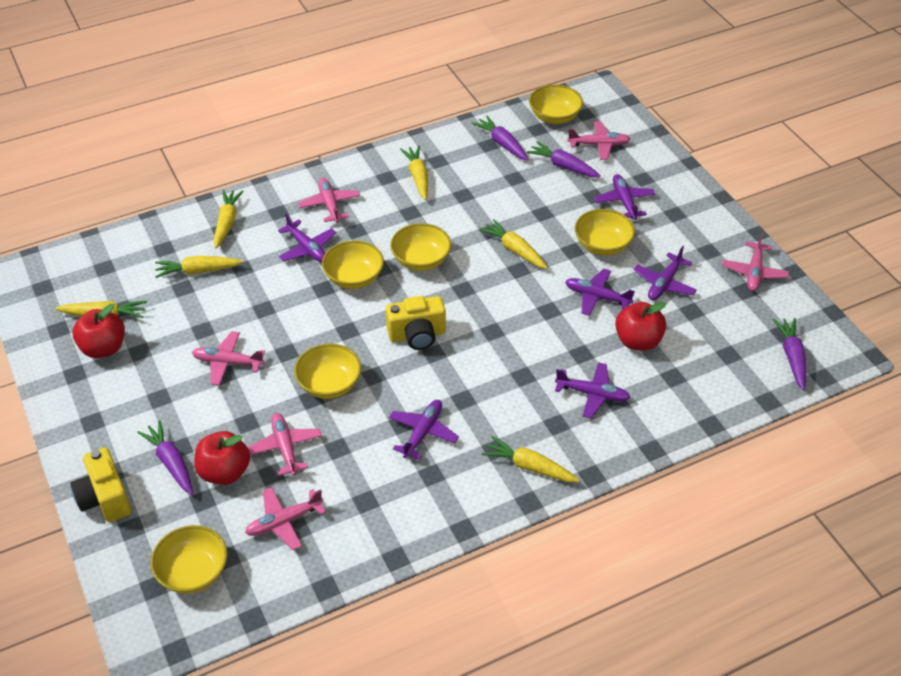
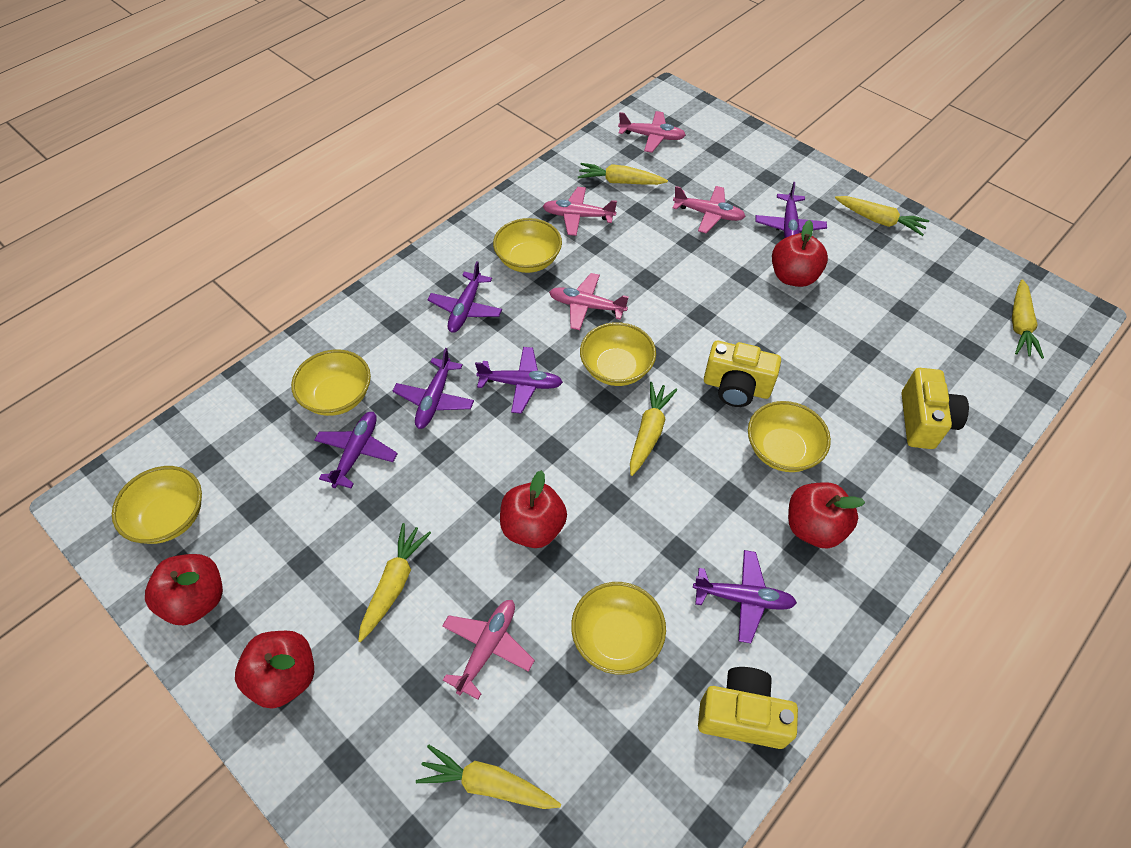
pink plane: [192,331,265,386] [245,487,326,550] [247,413,322,476] [298,178,360,223] [567,121,630,160] [722,232,789,291] = 6 -> [442,600,535,700] [543,187,617,236] [549,273,628,330] [618,111,686,153] [673,186,746,233] = 5
purple carrot: [137,420,193,495] [472,115,529,161] [527,141,601,178] [773,318,806,390] = 4 -> none = 0
red apple: [73,304,125,358] [195,431,250,485] [615,302,666,351] = 3 -> [145,554,223,625] [235,631,314,708] [500,470,567,548] [772,220,828,287] [788,482,865,548] = 5
yellow camera: [70,447,131,522] [386,296,446,350] = 2 -> [698,667,798,749] [704,341,781,407] [902,368,969,449] = 3

